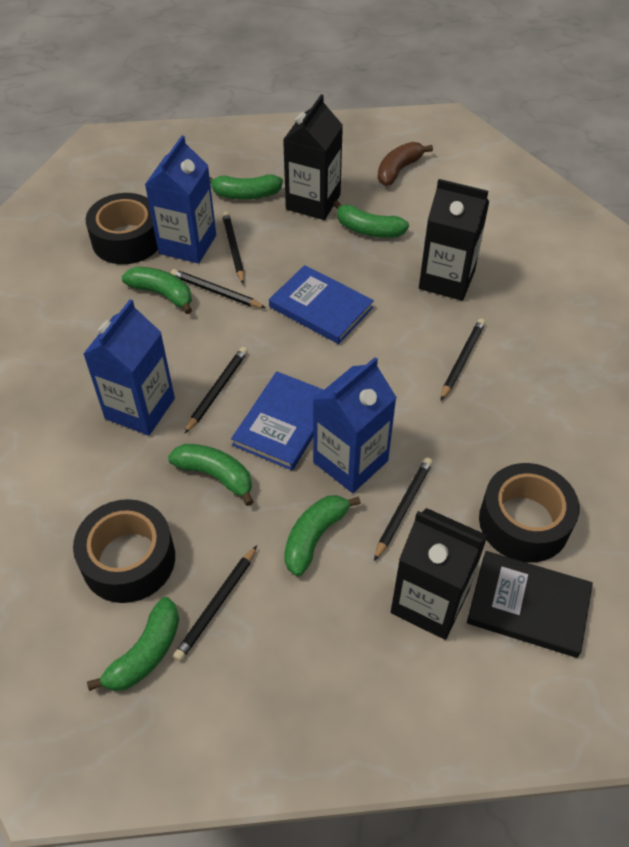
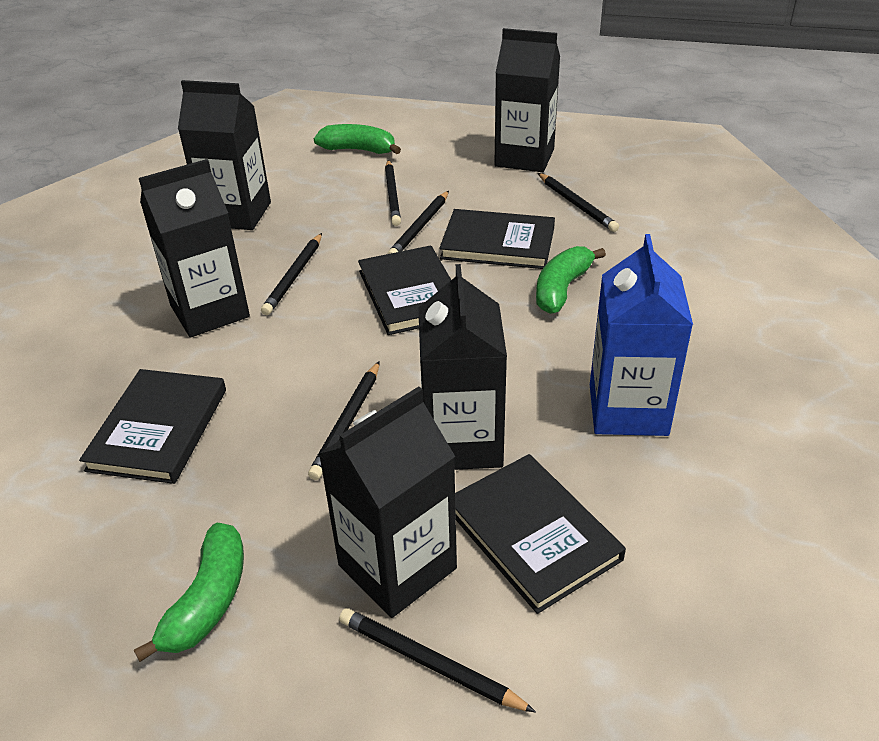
black book: [467,551,593,658] = 1 -> [79,369,226,484] [358,245,451,335] [439,209,555,269] [455,454,626,614] = 4
black carton: [283,94,343,220] [391,508,488,640] [419,179,489,301] = 3 -> [139,159,250,338] [178,80,271,230] [319,387,457,618] [418,264,507,470] [494,28,560,172] = 5
black tape: [73,499,175,603] [85,193,158,264] [479,463,579,563] = 3 -> none = 0
blue book: [231,371,324,470] [269,265,374,344] = 2 -> none = 0
blue carton: [83,299,175,436] [145,135,216,264] [312,357,397,493] = 3 -> [590,234,693,436] = 1
brown banana: [378,142,433,186] = 1 -> none = 0
green banana: [87,597,179,691] [122,267,192,314] [168,444,253,506] [210,174,283,199] [284,495,361,576] [333,200,409,238] = 6 -> [134,523,244,662] [314,124,401,154] [536,246,606,314] = 3

